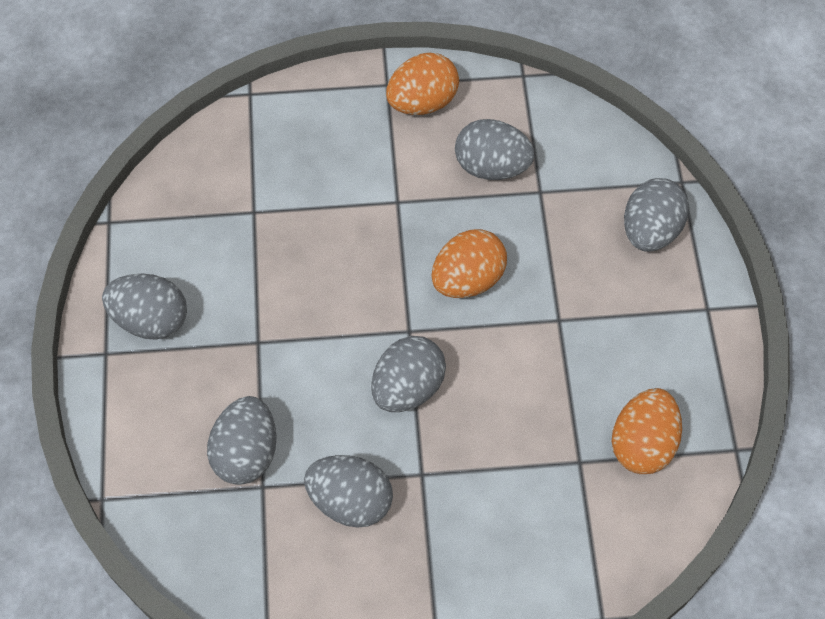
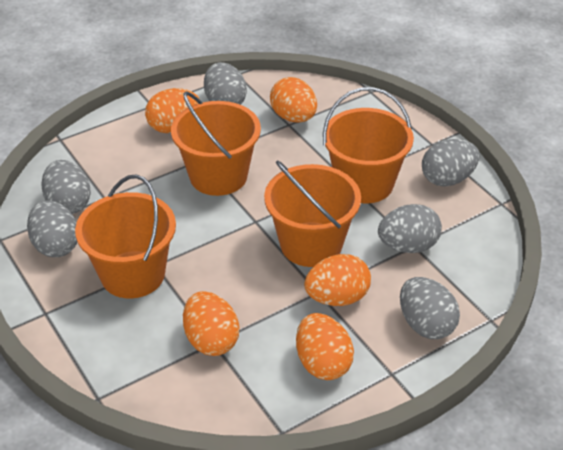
orange bucket: none = 0 -> [75,175,176,298] [171,91,261,196] [264,161,361,267] [323,87,414,203] = 4
orange egg: [386,53,459,115] [431,229,507,298] [612,388,682,474] = 3 -> [145,88,200,133] [183,291,239,356] [270,77,317,123] [296,313,354,380] [304,254,371,306] = 5

